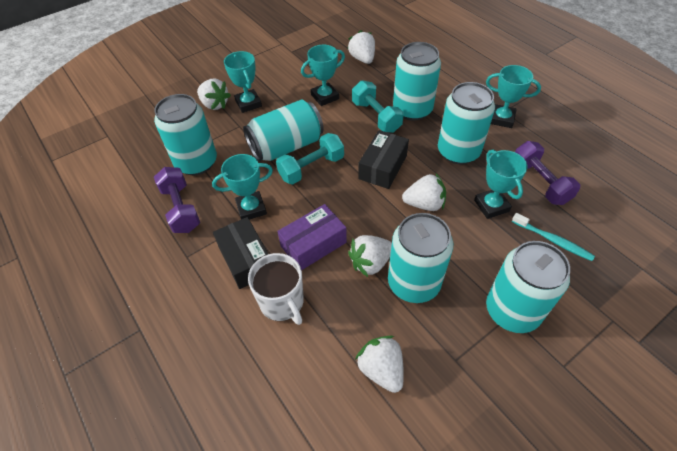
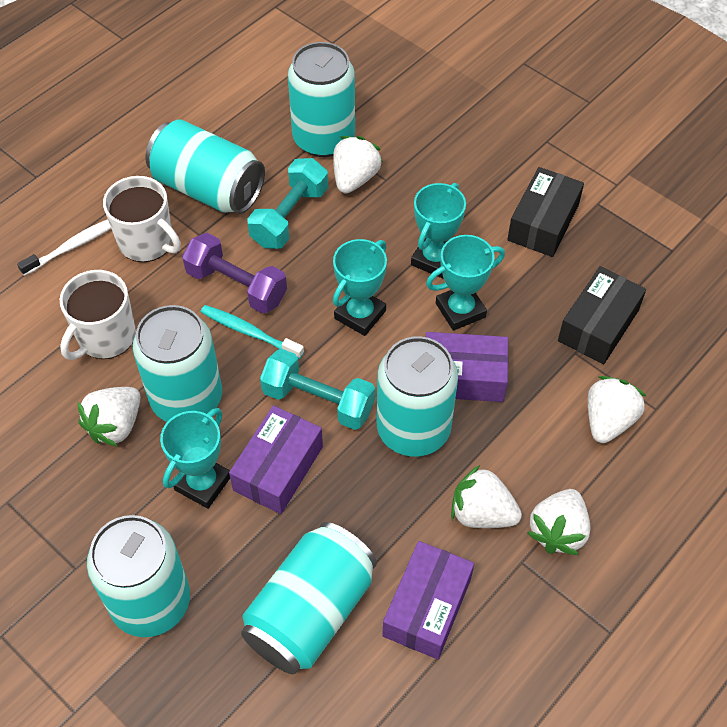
purple box: [277,204,347,270] = 1 -> [229,405,323,514] [382,541,474,660] [426,332,508,402] = 3
purple dumbbell: [154,167,200,233] [515,141,580,205] = 2 -> [182,233,287,314] = 1
turquoise trophy: [212,154,273,220] [224,51,262,113] [301,45,345,106] [474,150,527,219] [486,65,541,128] = 5 -> [160,408,230,509] [333,239,387,336] [411,183,466,278] [426,235,505,331] = 4
white mug: [248,253,304,325] = 1 -> [60,270,136,360] [103,176,181,262] = 2
white toothbrush: none = 0 -> [17,219,111,276] = 1

